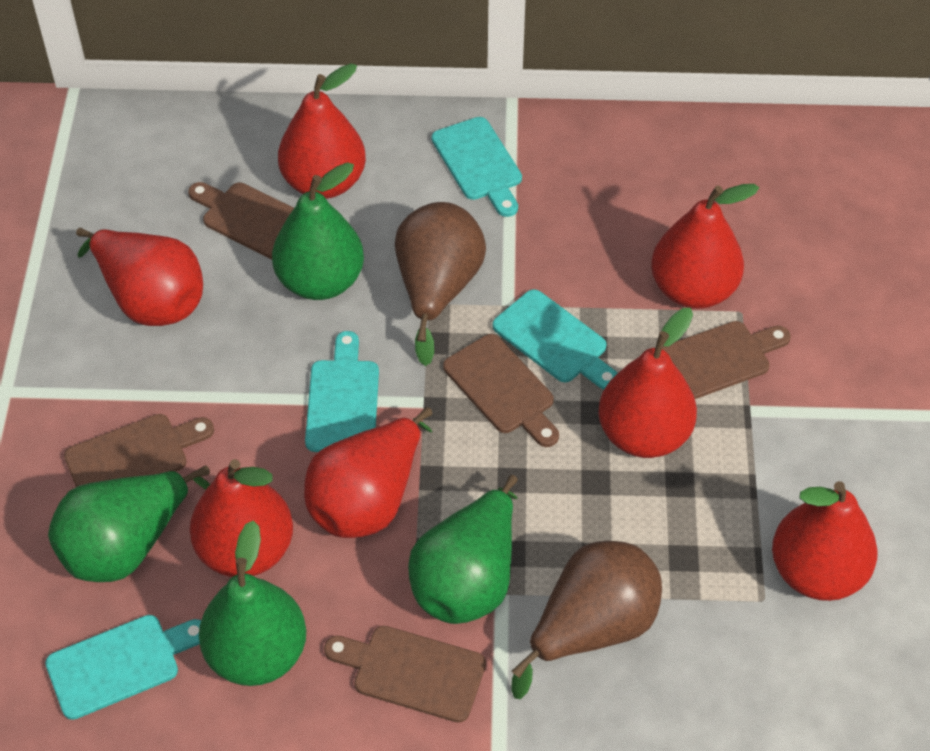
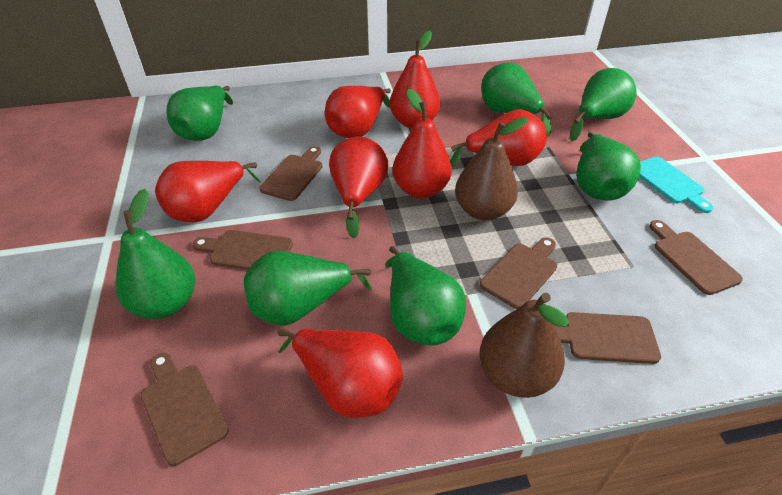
brown cutting board: [64,414,214,487] [188,182,294,260] [324,626,486,723] [443,334,559,447] [662,321,791,399] = 5 -> [141,353,229,466] [193,230,293,270] [259,146,322,201] [480,237,557,309] [555,312,661,364] [649,220,743,295] = 6
green pear: [48,466,210,582] [199,520,306,686] [272,162,364,300] [408,475,518,624] = 4 -> [115,189,195,319] [167,86,233,141] [244,251,372,326] [385,246,466,346] [481,62,553,136] [570,68,637,141] [576,132,641,201] = 7
turquoise cutting board: [45,615,201,720] [305,331,379,452] [432,117,522,217] [492,289,618,390] = 4 -> [639,157,713,213] = 1

